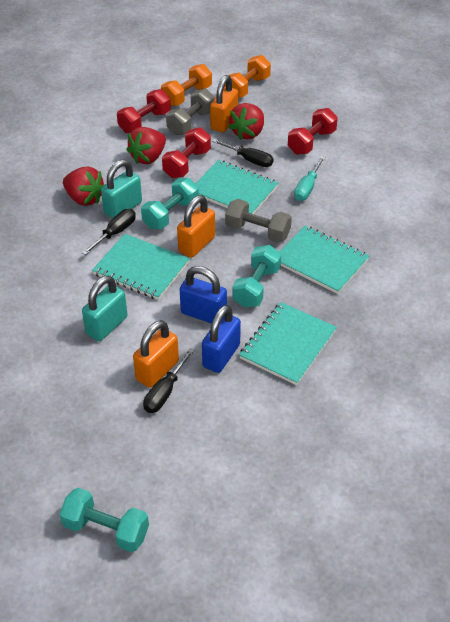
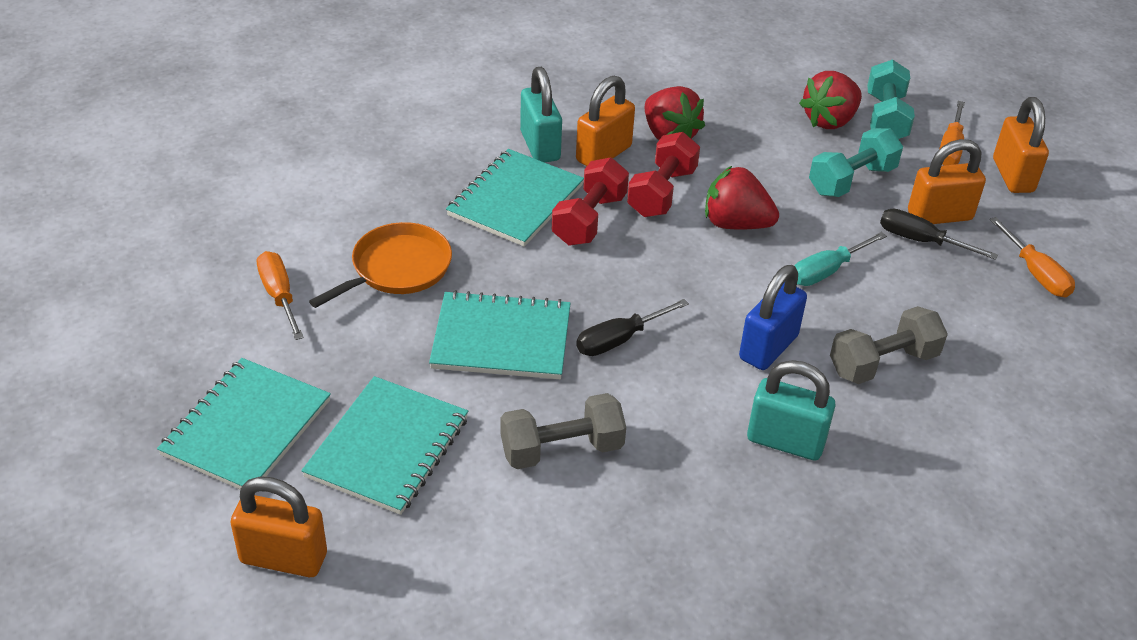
black screwdriver: [82,209,136,255] [143,348,195,413] [212,139,273,167] = 3 -> [576,299,689,356] [880,209,998,260] = 2
blue padlock: [180,266,227,324] [202,305,241,373] = 2 -> [739,265,807,370] = 1
orange dumbbell: [161,64,212,106] [225,55,271,98] = 2 -> none = 0
orange padlock: [133,320,179,388] [177,195,215,258] [210,75,238,132] = 3 -> [230,476,327,577] [576,76,635,166] [908,139,986,224] [993,97,1049,193] = 4
orange pan: none = 0 -> [309,222,452,308] = 1
orange screwdriver: none = 0 -> [257,251,304,340] [939,101,965,166] [990,217,1075,297] = 3
red dumbbell: [117,89,171,133] [162,127,211,178] [288,108,338,155] = 3 -> [552,158,629,245] [627,132,700,217] = 2
turquoise dumbbell: [60,488,149,552] [141,178,199,229] [233,245,281,308] = 3 -> [809,128,903,197] [867,59,915,139] = 2

